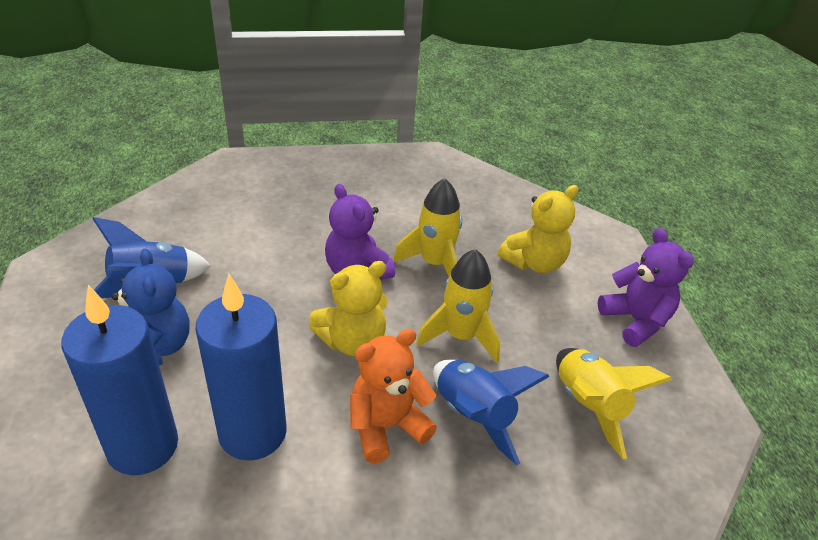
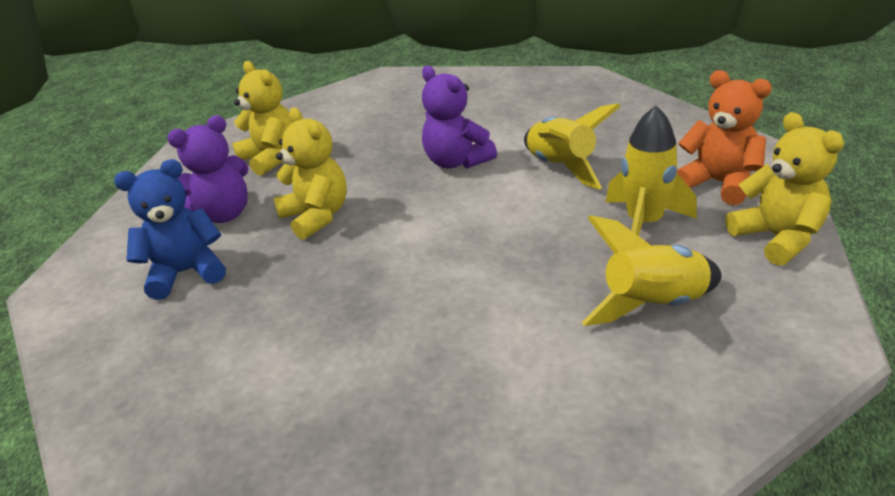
blue candle: [61,285,178,475] [195,274,287,461] = 2 -> none = 0
blue rocket: [93,217,211,298] [433,360,550,465] = 2 -> none = 0
yellow teddy bear: [309,261,388,356] [498,185,578,273] = 2 -> [232,61,293,176] [273,107,347,240] [726,112,844,266] = 3

